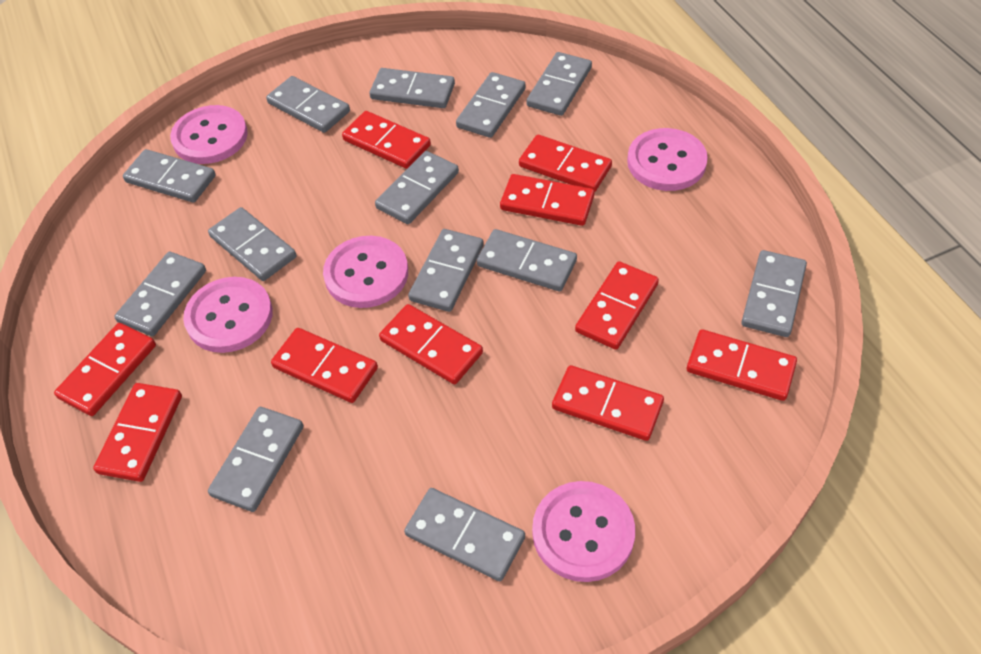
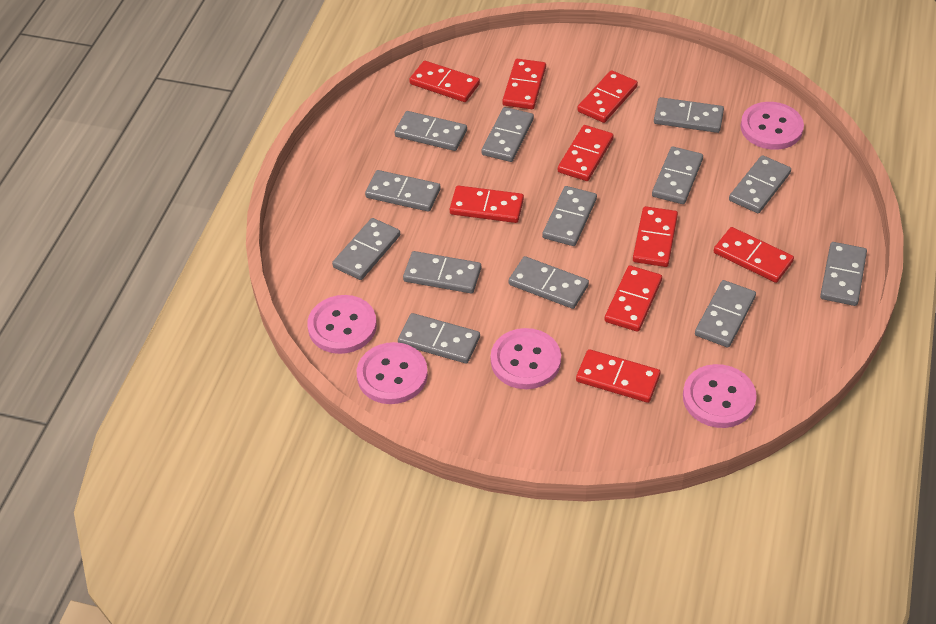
red domino: [54,323,156,416] [93,383,182,482] [271,328,378,403] [342,111,431,169] [379,304,483,384] [500,174,594,226] [519,135,612,192] [552,365,664,441] [575,261,659,350] [687,329,797,401] = 10 -> [409,61,480,102] [450,185,524,223] [502,59,546,109] [558,125,614,181] [576,349,660,403] [577,70,638,123] [604,265,662,332] [633,206,678,267] [714,227,794,283] = 9

